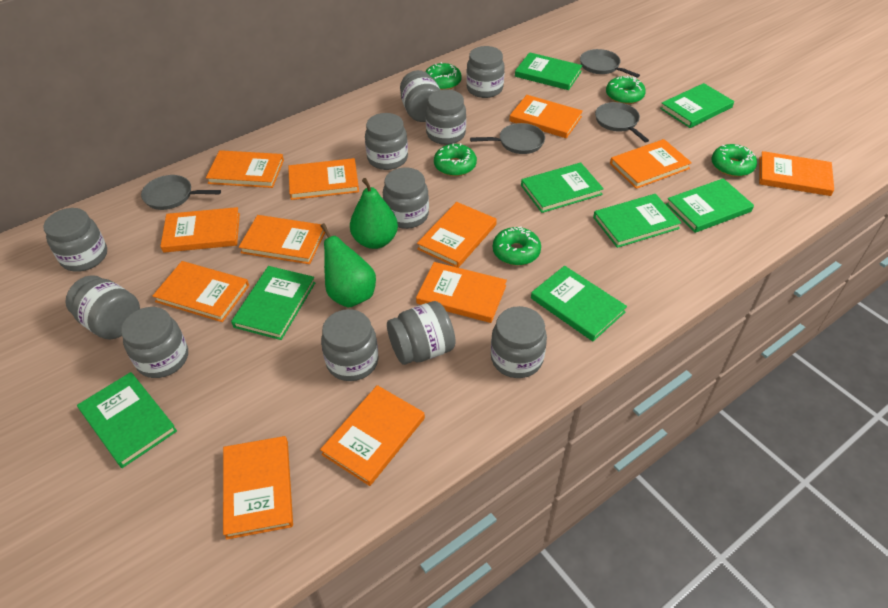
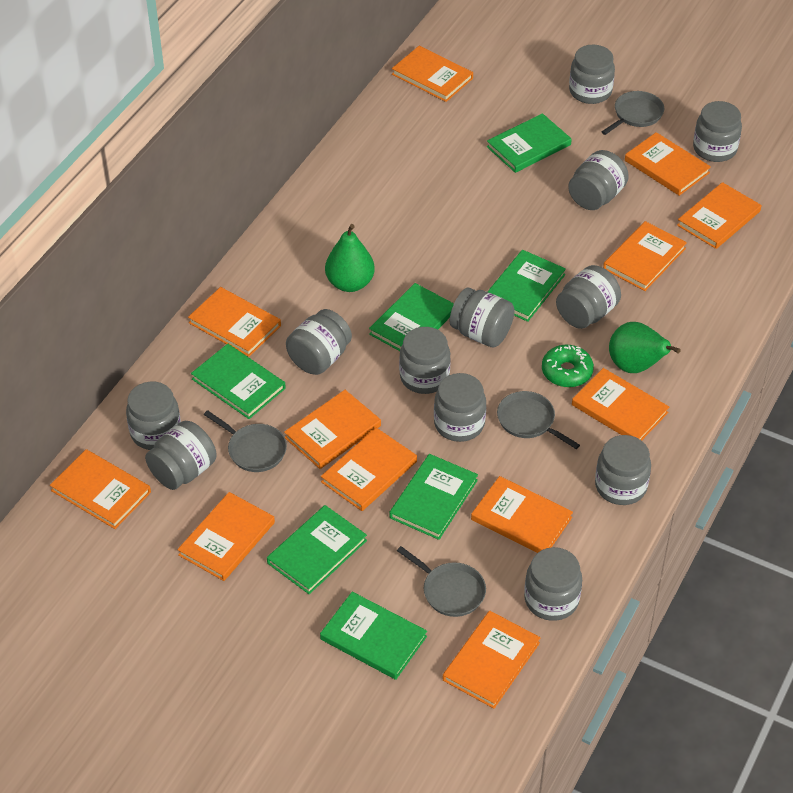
green book: [77,372,177,468] [231,266,315,340] [515,52,583,90] [521,162,604,213] [531,266,627,341] [593,194,682,248] [660,83,734,128] [666,178,754,233] = 8 -> [191,344,286,419] [267,505,367,594] [320,592,427,680] [369,283,454,351] [389,454,478,540] [487,113,572,173] [487,250,566,322] = 7
green donut: [425,62,462,90] [434,143,477,176] [493,226,541,266] [606,76,646,104] [711,144,757,177] = 5 -> [542,345,594,387] = 1
grey jar: [43,208,107,272] [65,275,140,339] [121,307,188,378] [321,309,378,381] [365,113,408,170] [383,167,429,229] [387,301,455,365] [400,70,440,122] [426,89,466,145] [466,46,505,98] [491,306,547,378] = 11 -> [126,381,181,450] [145,421,216,490] [286,309,352,375] [399,327,451,394] [434,373,486,442] [450,287,515,348] [524,547,582,621] [556,265,621,329] [568,150,629,210] [569,45,615,104] [595,435,651,505] [693,101,742,162] = 12

